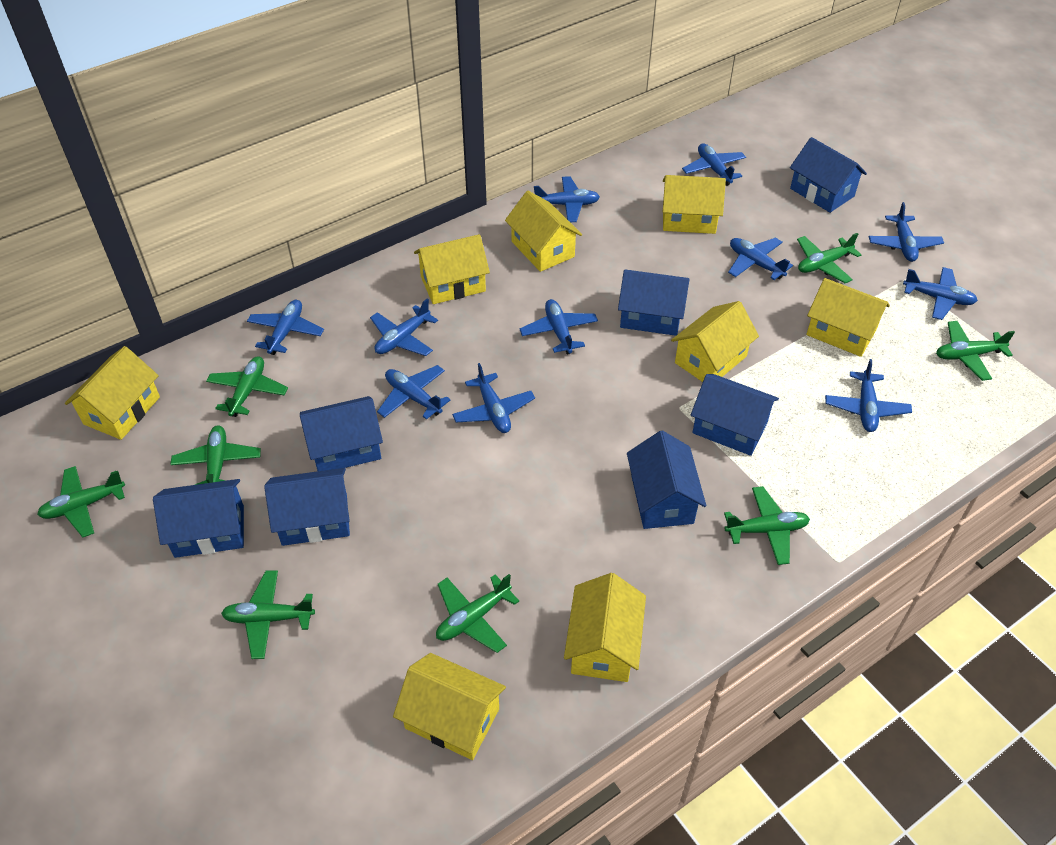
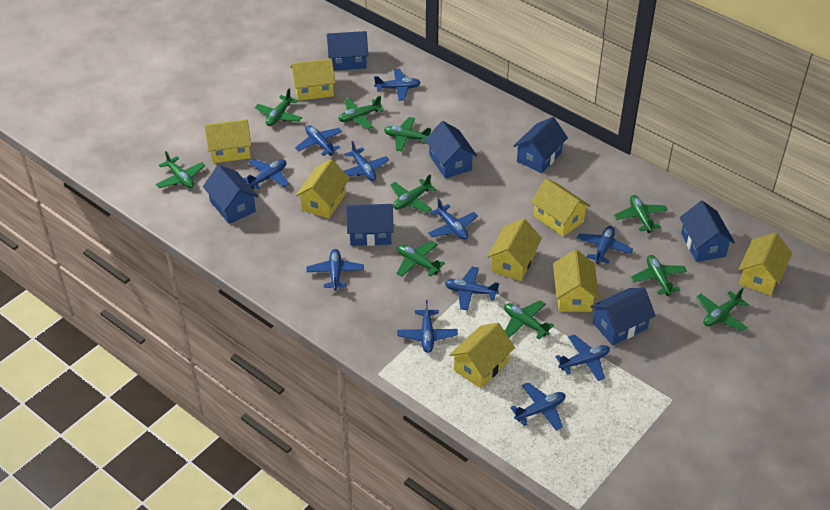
green plane: [37,466,125,538] [170,425,261,485] [206,356,288,417] [221,570,315,659] [436,574,519,653] [724,486,810,565] [797,233,861,283] [936,321,1015,381] = 8 -> [156,151,205,188] [255,88,302,126] [338,96,384,129] [384,117,431,151] [390,174,436,213] [396,241,445,277] [504,300,554,339] [614,195,668,233] [631,255,687,296] [696,288,749,332] = 10

